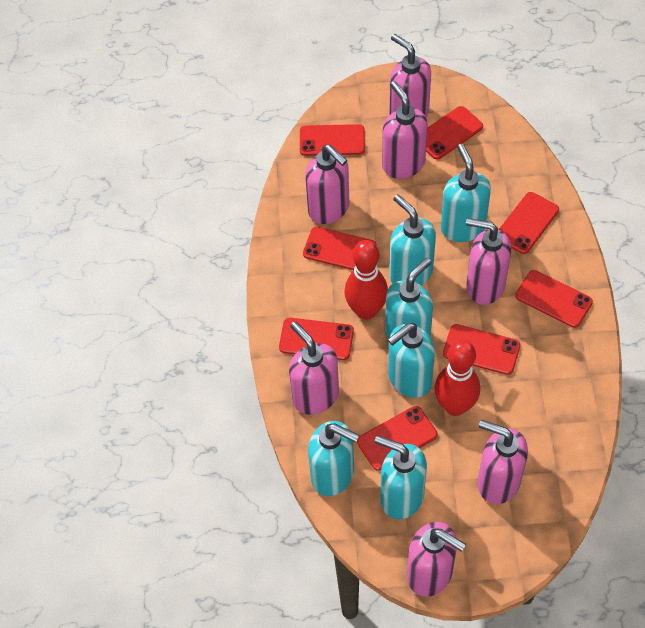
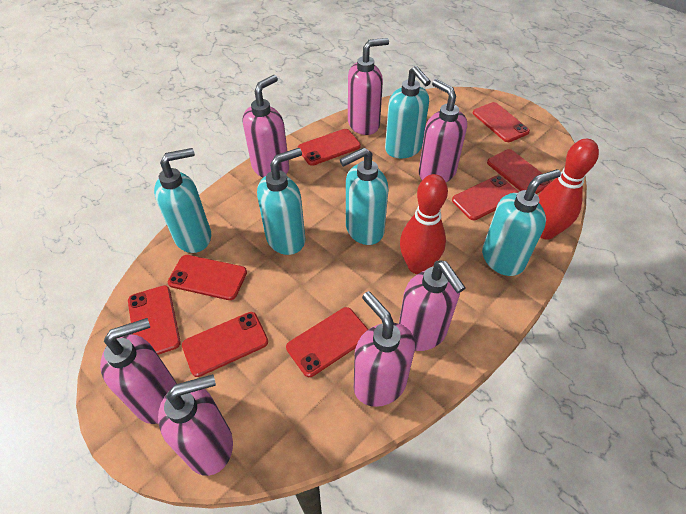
turquoise soap dispenser: [308,421,359,496] [375,435,427,519] [385,258,433,339] [388,323,435,398] [389,194,436,286] [441,144,491,242] = 6 -> [154,148,211,253] [257,148,305,255] [340,148,388,245] [385,66,431,159] [482,169,561,276] = 5

